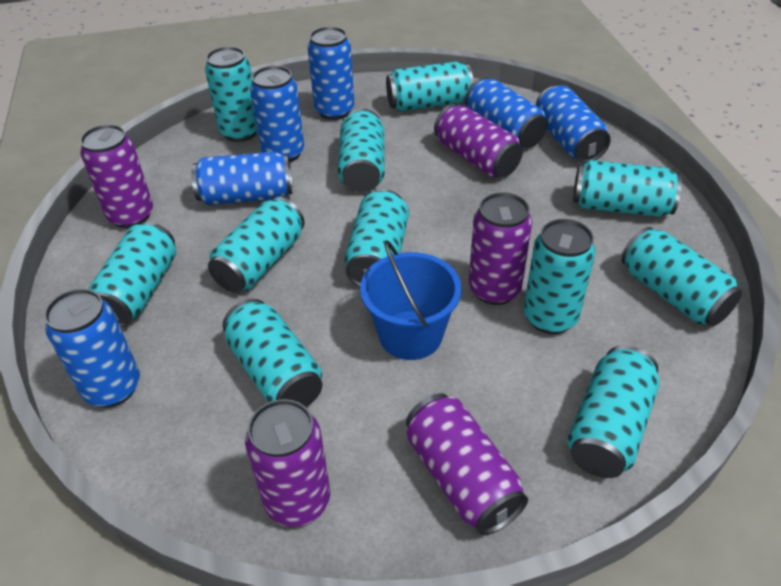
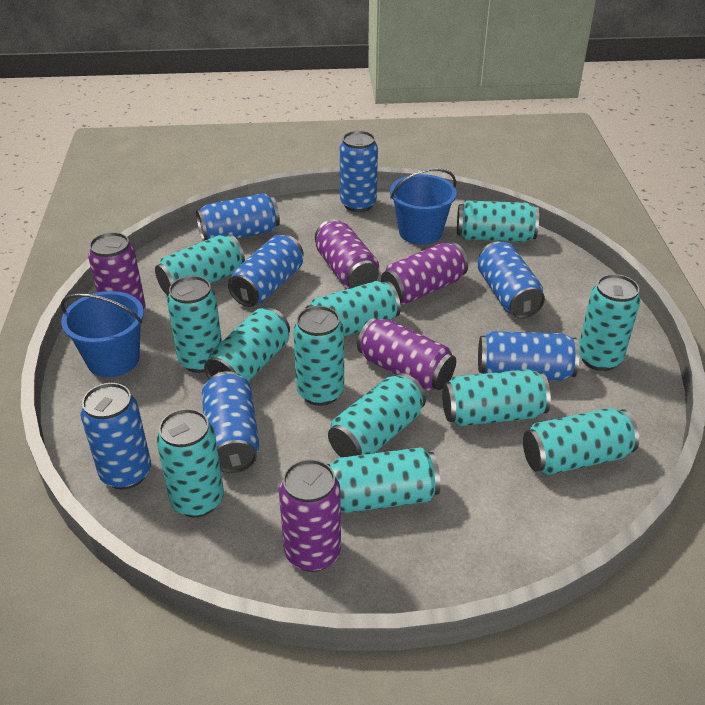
blue bucket: [360,240,462,360] = 1 -> [61,291,144,377] [390,168,457,245] = 2
blue can: [44,289,140,407] [191,152,293,205] [250,66,304,162] [308,26,355,120] [465,77,548,148] [536,85,611,163] = 6 -> [81,383,151,489] [196,193,280,241] [202,371,259,473] [228,235,304,307] [340,131,378,212] [477,241,545,319] [478,331,579,381] = 7
turquoise can: [89,222,176,328] [205,46,257,142] [208,197,305,293] [223,299,322,407] [338,108,385,192] [344,189,409,287] [386,62,473,112] [524,219,596,334] [567,345,660,478] [573,160,682,217] [621,227,742,326] = 11 -> [155,234,245,295] [156,409,224,517] [167,276,222,373] [204,308,290,382] [293,306,344,406] [305,281,401,337] [328,373,426,457] [328,447,440,513] [442,369,551,426] [457,201,539,242] [523,408,639,475] [579,274,640,371] = 12

